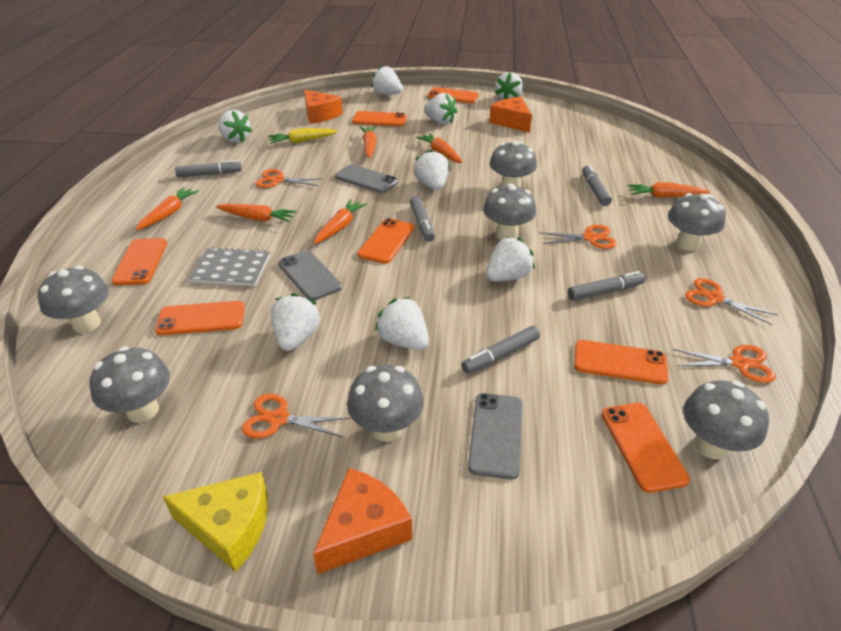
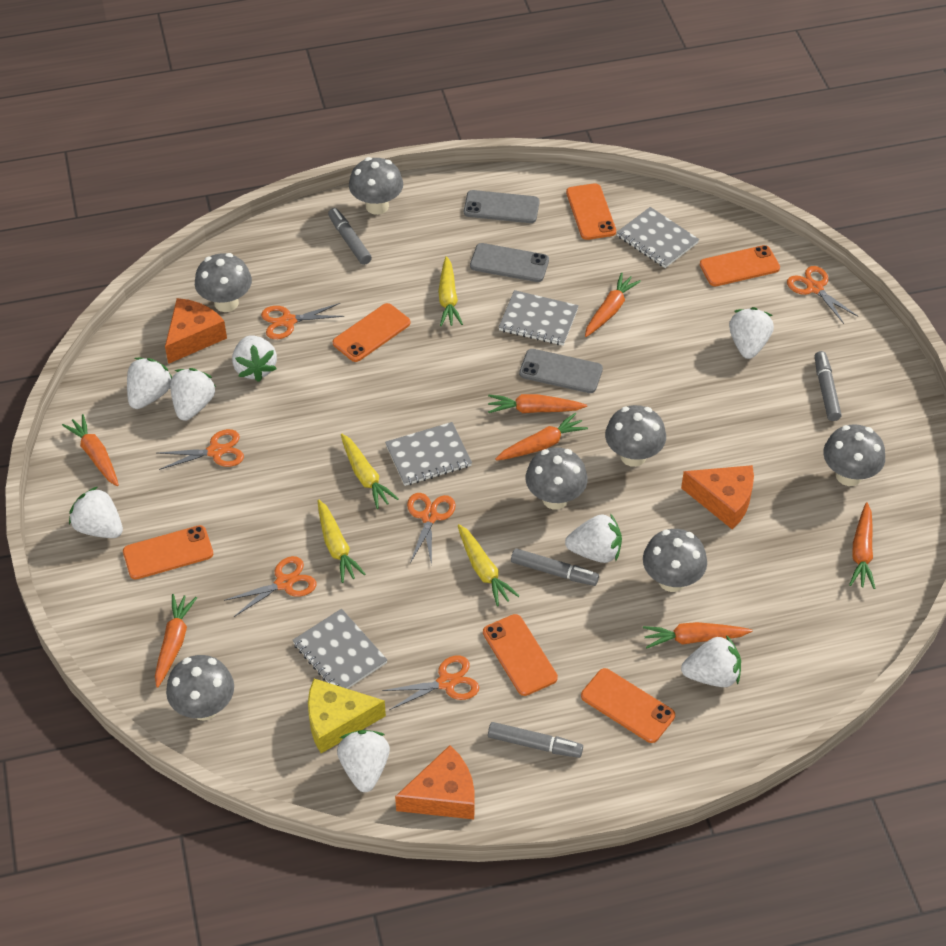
grey marker: [175,160,242,177] [410,196,435,242] [461,326,540,374] [568,271,645,301] [582,165,612,206] = 5 -> [328,208,372,265] [488,722,583,758] [511,548,599,586] [815,351,842,421] = 4
grey notebook: [189,247,270,286] = 1 -> [292,609,387,689] [385,422,472,486] [499,290,579,346] [616,207,699,268] = 4
orange carrot: [136,187,199,230] [216,204,296,222] [314,199,367,244] [360,126,377,158] [416,133,463,163] [628,182,710,198] = 6 -> [62,414,119,486] [155,594,197,688] [488,394,587,413] [495,413,588,461] [585,273,641,337] [643,622,752,648] [849,502,875,589] = 7
orange phone: [111,238,167,285] [155,301,245,335] [352,111,407,126] [358,218,414,264] [427,87,479,103] [574,340,669,385] [602,403,690,493] = 7 -> [123,525,213,580] [333,303,410,362] [483,614,558,696] [566,183,616,240] [581,668,675,743] [700,245,780,287] = 6
orange scissors: [242,394,350,438] [255,169,321,188] [539,225,617,249] [673,345,776,383] [685,278,778,325] = 5 -> [158,429,244,470] [224,556,316,617] [261,303,344,339] [382,655,479,710] [407,493,456,566] [787,266,859,324] = 6
yellow carrot: [268,128,338,144] = 1 -> [318,500,366,583] [341,434,398,509] [438,256,463,326] [458,524,519,607] = 4

